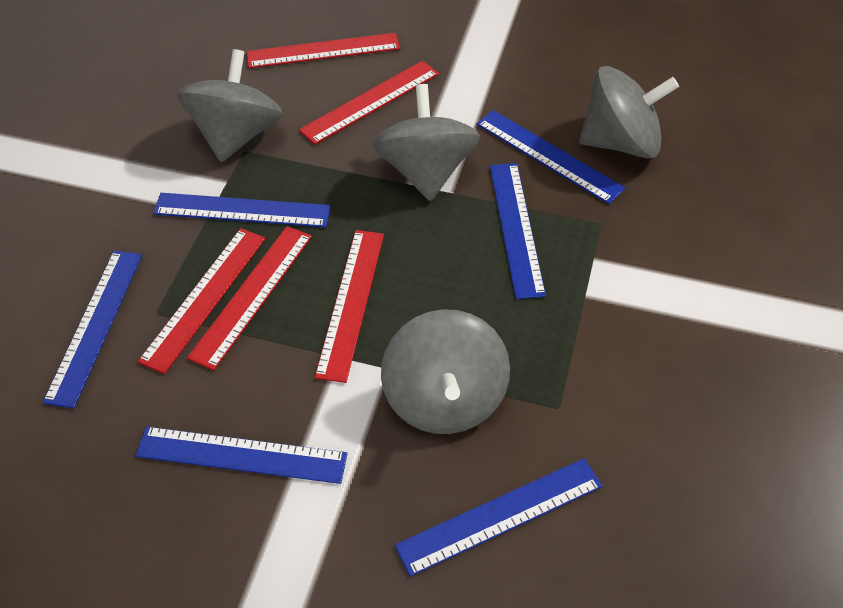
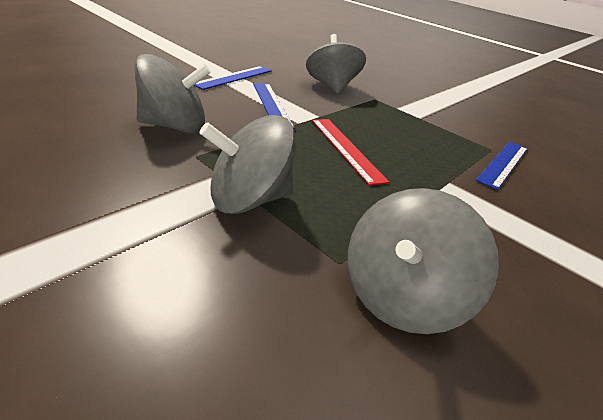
blue ruler: [43,250,142,408] [136,427,348,484] [153,193,331,228] [394,458,602,577] [476,110,625,204] [490,163,546,299] = 6 -> [194,66,272,90] [253,83,295,129] [476,141,528,190] = 3
red ruler: [138,228,266,374] [187,226,312,370] [246,33,400,68] [299,61,439,145] [315,230,384,383] = 5 -> [312,119,390,186] = 1

